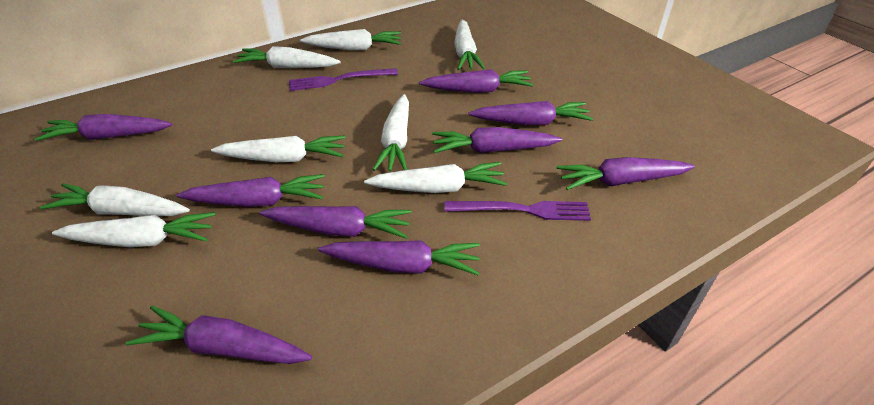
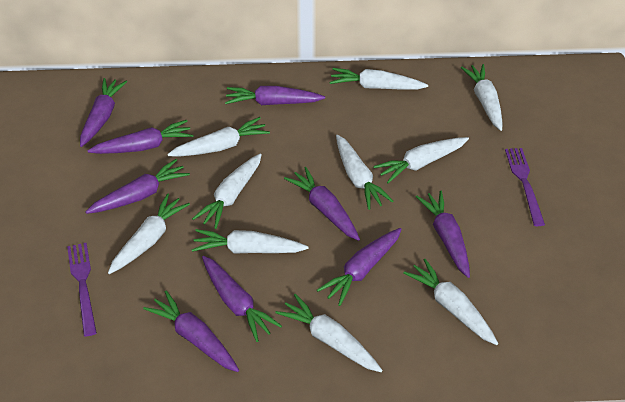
white carrot: [40,183,190,216] [52,212,215,247] [211,136,345,163] [233,46,341,68] [300,29,401,50] [364,162,507,193] [373,94,409,171] [454,19,485,70] = 8 -> [108,194,190,274] [167,117,270,157] [192,153,262,229] [192,229,309,254] [275,294,382,372] [330,68,428,90] [336,135,393,210] [373,137,469,183] [403,259,498,345] [461,64,502,131] = 10

